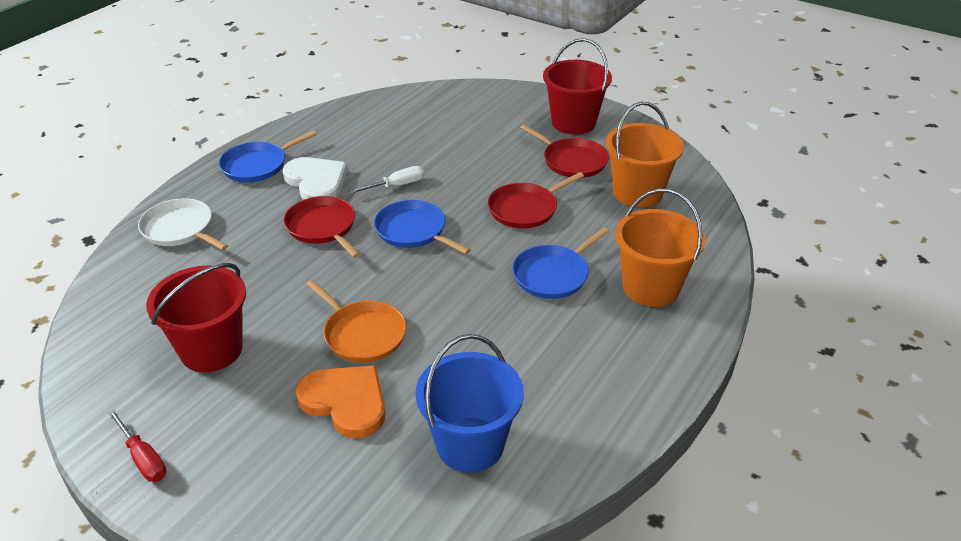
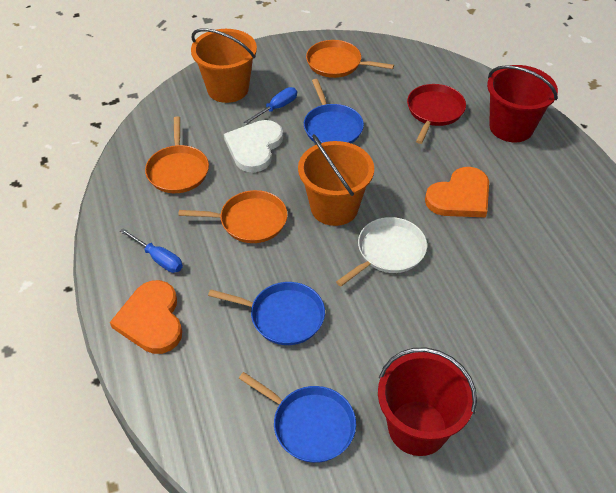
blue bucket: [415,334,524,472] = 1 -> none = 0
blue screwdriver: none = 0 -> [120,228,183,273] [244,87,297,124] = 2
orange heart: [296,365,386,438] = 1 -> [110,280,182,354] [425,167,489,218] = 2
orange pan: [306,280,406,363] = 1 -> [145,116,209,193] [179,190,288,243] [306,40,394,78] = 3
red pan: [284,196,360,258] [488,172,584,228] [520,124,609,178] = 3 -> [407,84,466,144] = 1
red screwdriver: [108,409,166,482] = 1 -> none = 0
white screwdriver: [349,166,424,194] = 1 -> none = 0

